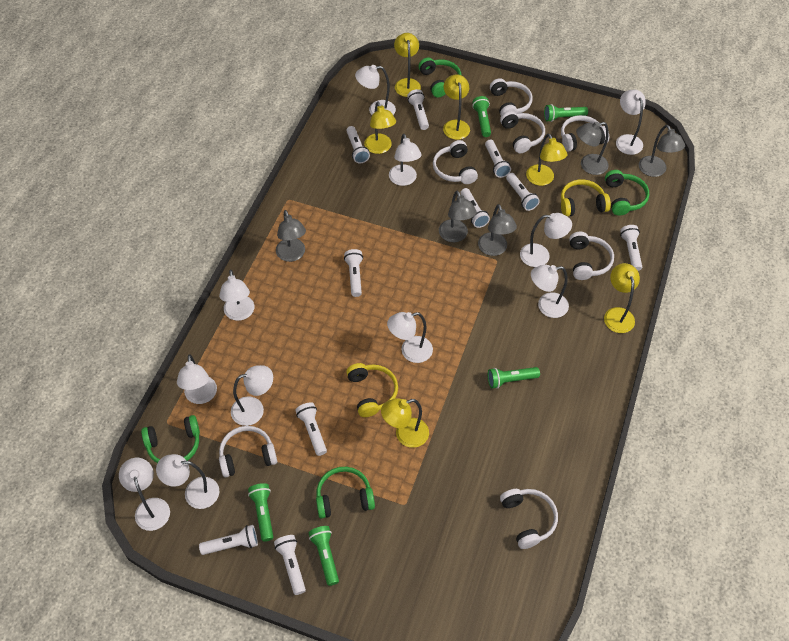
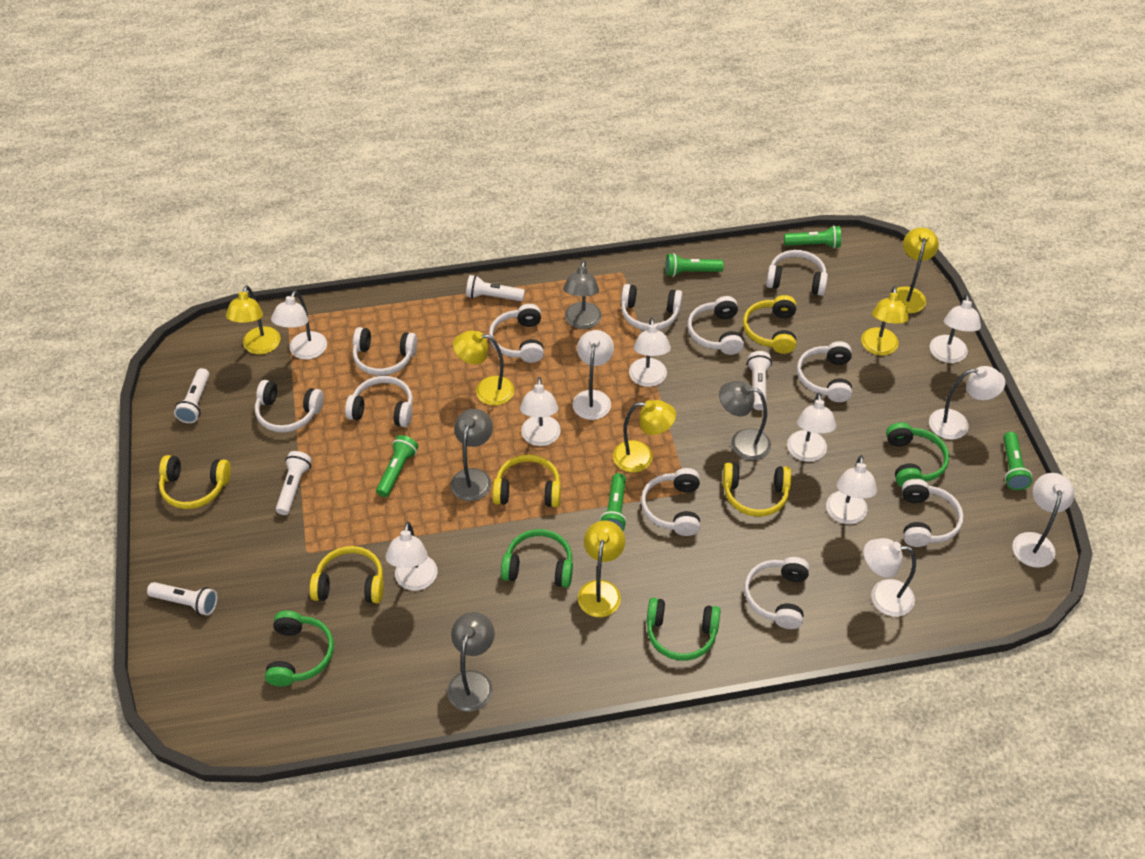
grey lamp: [276,210,306,262] [439,191,477,242] [478,204,517,256] [576,122,609,175] [639,125,685,177] = 5 -> [447,612,495,712] [451,409,493,501] [563,260,602,329] [719,381,771,460] = 4
white flashlight: [199,525,258,555] [274,535,306,595] [295,402,327,456] [344,249,363,297] [346,126,370,163] [407,89,429,130] [460,188,490,228] [485,140,511,178] [506,173,540,211] [620,225,642,271] = 10 -> [147,582,217,616] [174,368,209,423] [276,451,312,515] [466,275,525,301] [747,351,772,410] = 5
white headphones: [219,426,277,477] [433,140,478,184] [490,78,533,116] [500,111,545,153] [500,489,558,549] [561,115,609,152] [569,232,614,280] = 7 -> [255,380,324,432] [345,376,413,427] [353,327,417,376] [489,304,544,363] [621,284,683,331] [641,468,700,536] [687,296,744,355] [744,557,810,629] [766,250,828,296] [797,341,852,402] [902,479,964,547] = 11
yellow headphones: [346,363,398,417] [561,179,611,217] = 2 -> [159,455,231,509] [309,546,384,603] [492,454,561,507] [723,463,791,517] [743,295,796,354] = 5

